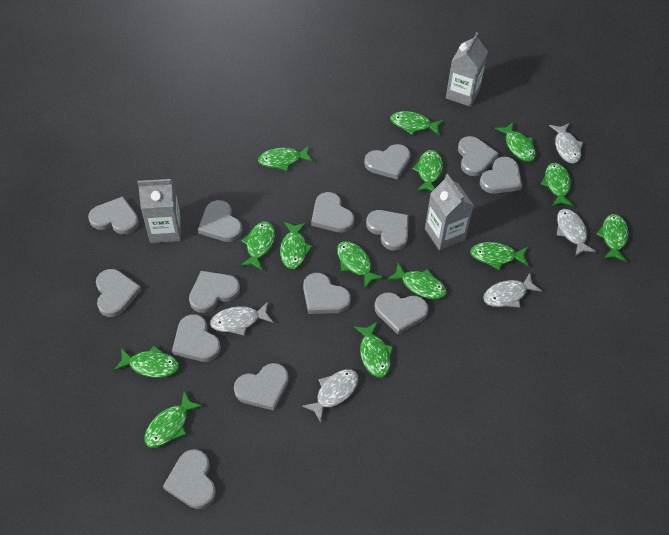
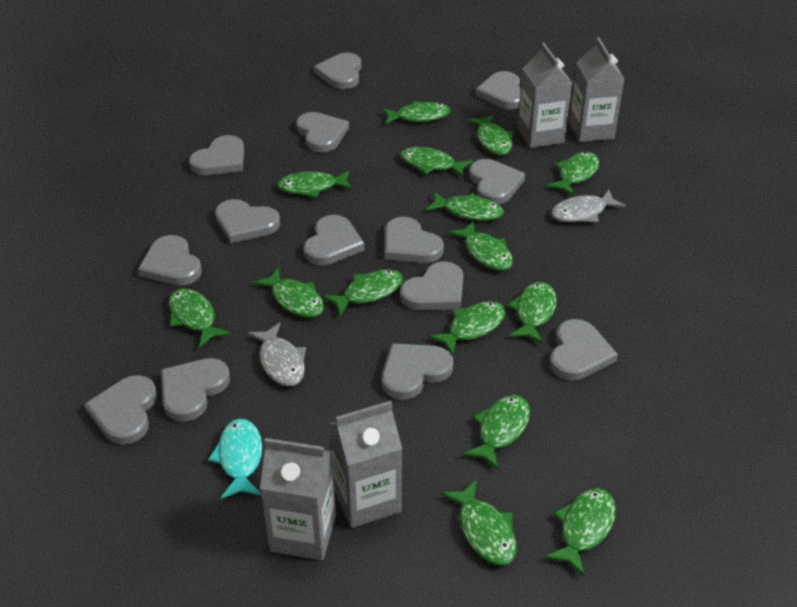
green fish: [114,346,179,378] [144,392,203,448] [240,221,275,271] [258,146,313,171] [280,222,313,269] [337,241,384,289] [354,322,393,378] [387,263,447,299] [390,111,444,136] [412,150,443,191] [470,242,529,270] [495,122,536,162] [541,163,574,206] [596,214,629,262] = 14 -> [169,288,231,348] [253,268,324,318] [277,171,353,198] [323,270,403,316] [382,101,451,124] [400,147,473,178] [426,192,504,221] [428,301,506,356] [441,479,516,565] [448,221,513,271] [463,395,530,470] [468,115,514,155] [508,282,557,344] [544,488,616,576] [546,152,599,196] = 15
grey carton: [138,179,181,243] [425,174,474,250] [446,33,488,107] = 3 -> [260,438,336,560] [329,401,402,528] [517,42,572,148] [569,38,624,142] = 4
grey fish: [210,302,273,336] [302,369,359,423] [483,273,542,308] [549,123,583,164] [557,209,597,257] = 5 -> [248,323,306,386] [551,190,626,222] = 2
turquoise fish: none = 0 -> [208,419,262,499] = 1

